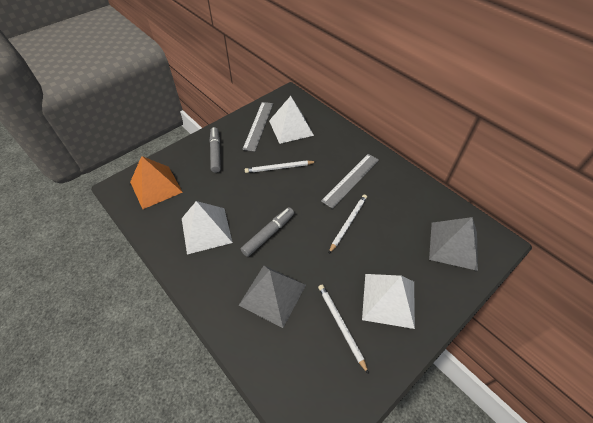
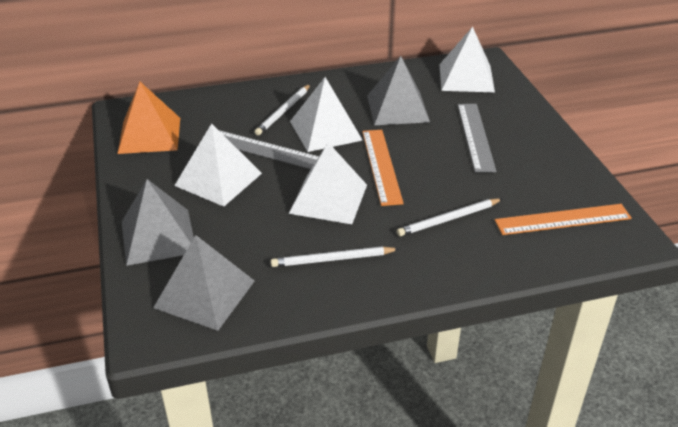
grey marker: [209,127,221,173] [241,207,294,257] = 2 -> none = 0
grey pyramid: [238,266,306,328] [429,217,478,271] = 2 -> [122,179,194,266] [153,235,255,331] [367,56,430,125] = 3
orange ruler: none = 0 -> [362,130,404,206] [495,204,632,235] = 2
white pyramid: [182,201,233,254] [269,96,314,144] [362,274,415,329] = 3 -> [174,123,262,207] [289,142,367,224] [290,77,363,152] [439,27,495,92] = 4

